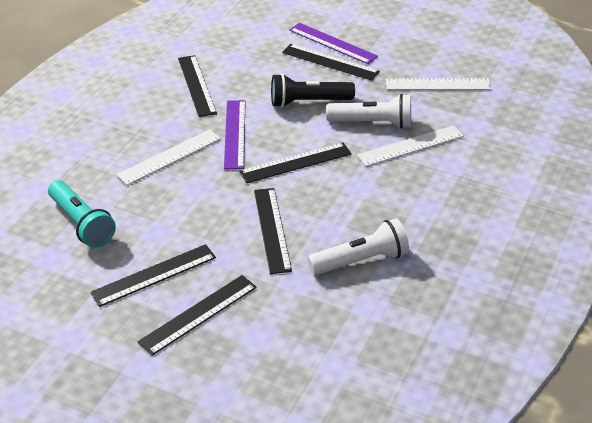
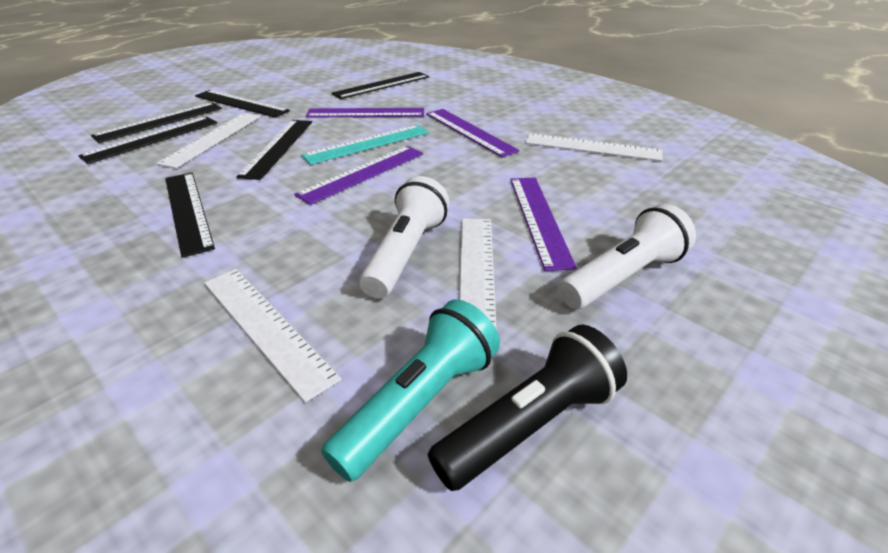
purple ruler: [224,100,246,169] [289,23,378,64] = 2 -> [294,146,423,205] [306,108,424,118] [426,109,520,157] [510,178,577,271] = 4
turquoise ruler: none = 0 -> [301,125,429,165] = 1
white ruler: [116,129,221,185] [357,125,464,167] [386,79,491,90] = 3 -> [156,113,261,168] [204,269,341,403] [459,219,497,330] [525,133,663,161] = 4

